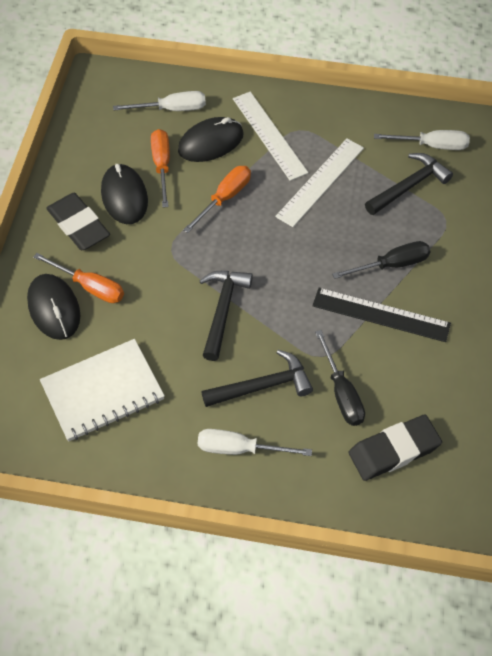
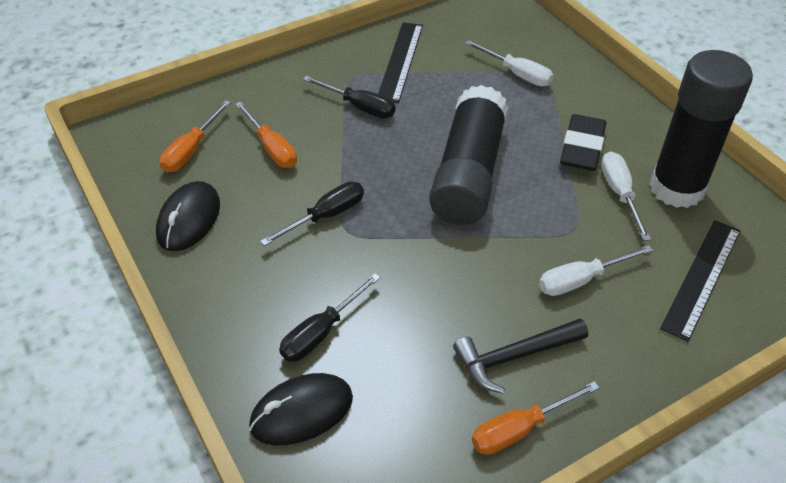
black eraser: [46,193,110,250] [348,414,442,481] = 2 -> [560,114,607,171] = 1
black glue stick: none = 0 -> [429,85,508,225] [649,50,753,208] = 2
black hammer: [199,271,253,361] [201,350,313,407] [365,153,453,215] = 3 -> [453,319,588,393] = 1
black mouse: [27,274,80,340] [101,164,148,224] [178,117,244,162] = 3 -> [156,181,220,251] [249,373,353,445] = 2
black ruler: [312,288,451,342] = 1 -> [378,22,423,103] [660,220,740,342] = 2
black screwdriver: [315,330,365,426] [332,241,430,279] = 2 -> [260,182,364,246] [279,273,381,362] [303,76,395,118] = 3
white notebook: [40,339,165,442] = 1 -> none = 0
white ruler: [233,92,308,181] [275,139,364,227] = 2 -> none = 0

